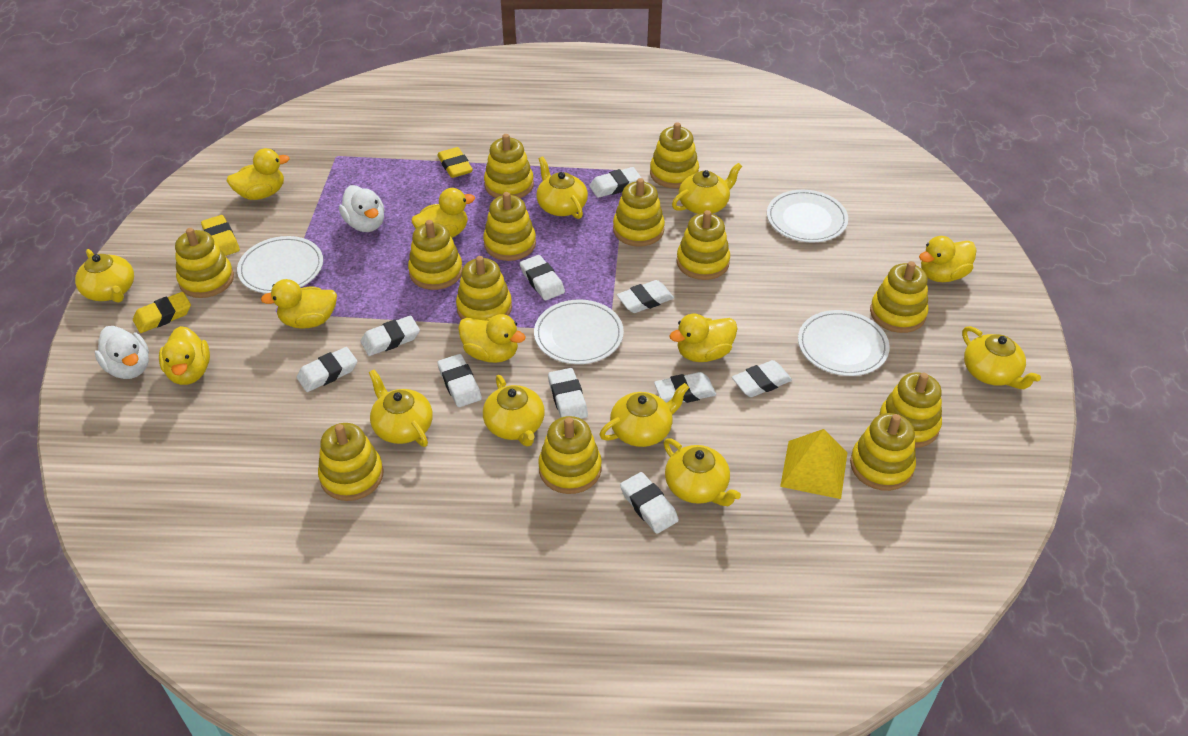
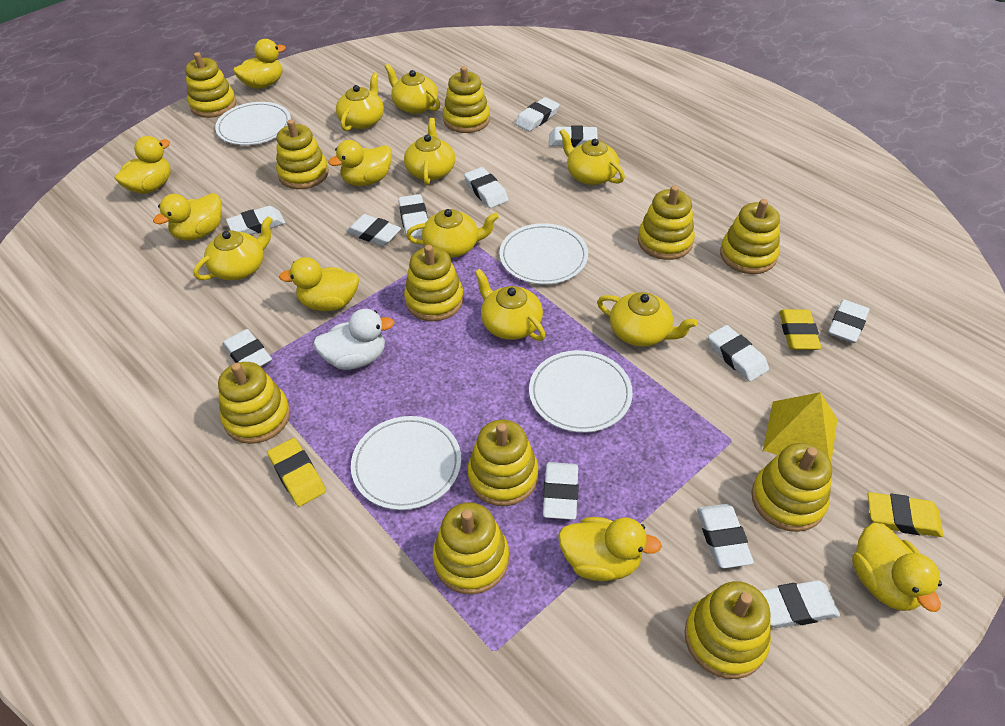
white duck: [95,326,149,379] [339,185,385,232] = 2 -> [313,309,395,370] = 1
white eraser: [297,347,357,392] [361,316,420,356] [437,354,482,407] [520,255,565,300] [548,368,588,419] [589,167,641,198] [617,280,674,313] [620,472,679,534] [654,372,716,403] [732,360,792,397] = 10 -> [222,329,272,367] [226,206,285,235] [346,214,401,246] [398,194,428,238] [464,167,509,208] [515,97,560,131] [543,462,579,520] [549,126,598,147] [697,504,754,568] [708,325,769,382] [760,580,840,628] [828,299,870,343] = 12
yellow stacking toy: [175,228,234,298] [318,423,384,501] [408,220,463,290] [456,256,512,320] [483,192,536,261] [484,134,534,198] [538,416,602,494] [613,178,665,247] [650,122,699,188] [676,210,730,280] [850,413,916,491] [870,261,929,333] [879,372,942,448] = 13 -> [185,52,236,118] [218,362,290,444] [276,119,329,189] [404,245,464,321] [433,502,509,595] [443,66,490,133] [467,420,538,506] [638,185,695,260] [684,581,771,679] [720,199,780,274] [752,443,832,532] = 11

